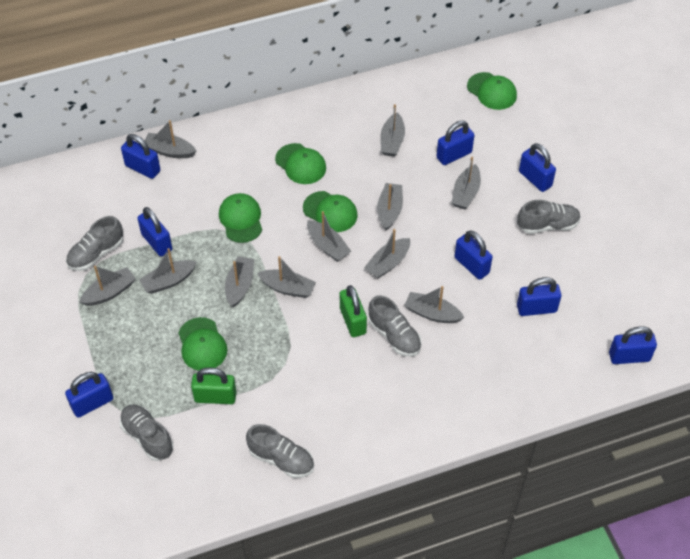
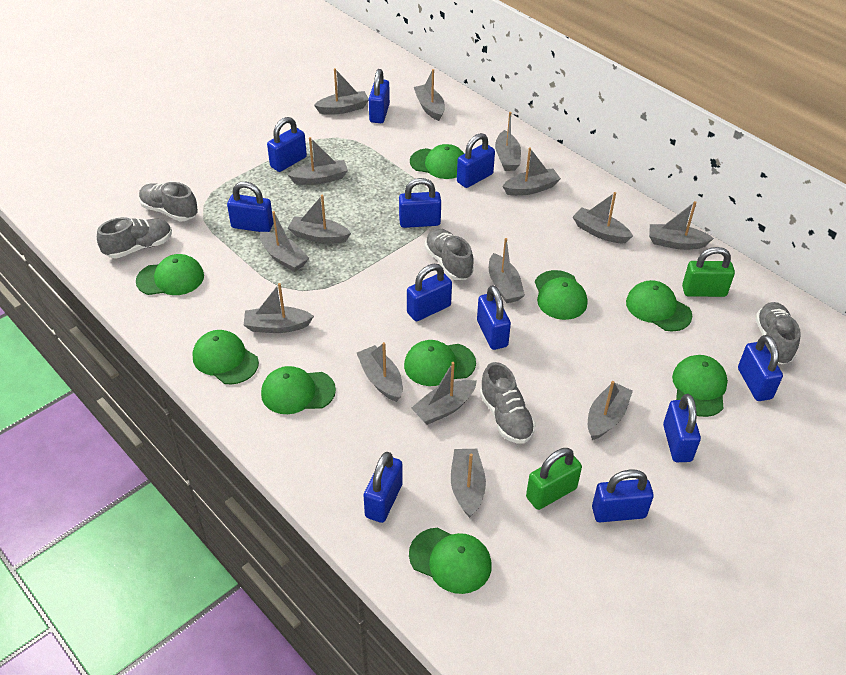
blue padlock: [65,372,113,418] [121,134,160,179] [137,207,172,256] [437,121,474,165] [455,230,493,280] [517,277,561,316] [519,143,556,192] [609,326,657,364] = 8 -> [227,182,273,232] [267,117,307,172] [364,452,403,523] [369,69,390,123] [399,178,441,228] [407,264,452,321] [457,133,495,188] [477,285,511,350] [592,469,654,522] [663,394,701,462] [738,335,783,401] = 11
green cap: [178,317,227,371] [219,193,262,243] [275,143,326,184] [303,191,358,232] [467,72,517,110] = 5 -> [136,254,204,295] [193,330,259,385] [261,366,336,414] [404,340,476,386] [409,528,492,594] [410,144,464,179] [535,270,587,320] [626,280,692,332] [672,355,728,417] = 9
grey boat: [79,266,136,306] [139,248,196,294] [144,120,196,158] [225,256,254,308] [257,256,316,298] [307,211,351,262] [364,229,410,279] [377,183,403,230] [380,104,405,157] [404,286,464,323] [452,157,481,209] = 11 -> [244,283,314,333] [260,211,309,272] [288,137,348,185] [288,195,351,243] [314,68,369,115] [357,342,403,402] [411,362,477,425] [414,69,445,121] [451,449,486,518] [489,238,525,303] [495,112,521,171] [502,147,561,196] [573,192,633,243] [588,381,633,440] [649,201,714,250] = 15

